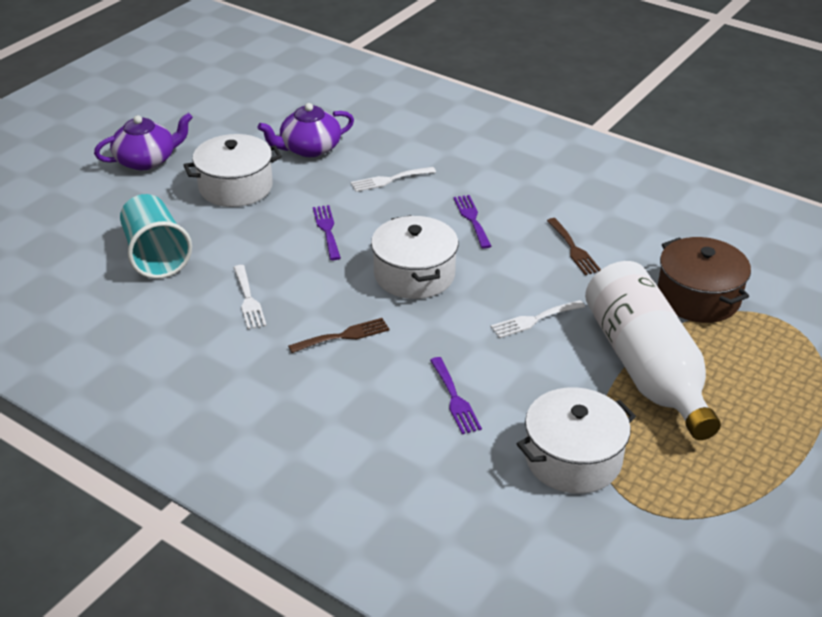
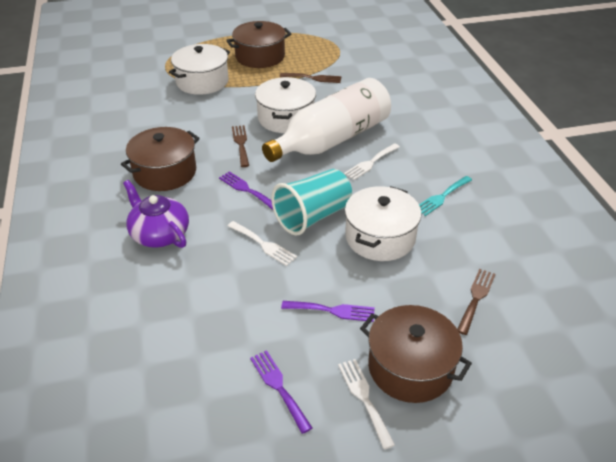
brown fork: [288,318,390,353] [547,218,601,275] = 2 -> [232,125,249,167] [280,73,341,83] [457,269,496,335] = 3
brown pot: [658,237,751,323] = 1 -> [121,127,200,191] [226,21,291,68] [360,305,472,403] = 3
purple teapot: [94,112,193,170] [258,103,354,157] = 2 -> [123,180,189,248] = 1
turquoise fork: none = 0 -> [419,176,472,216] = 1

